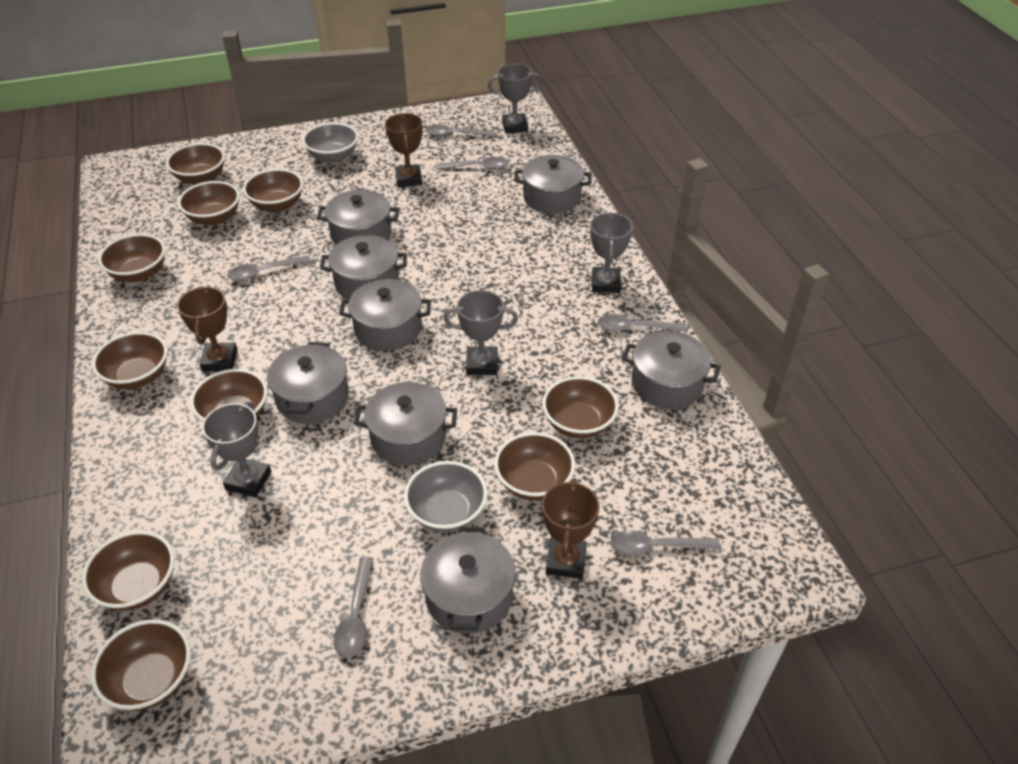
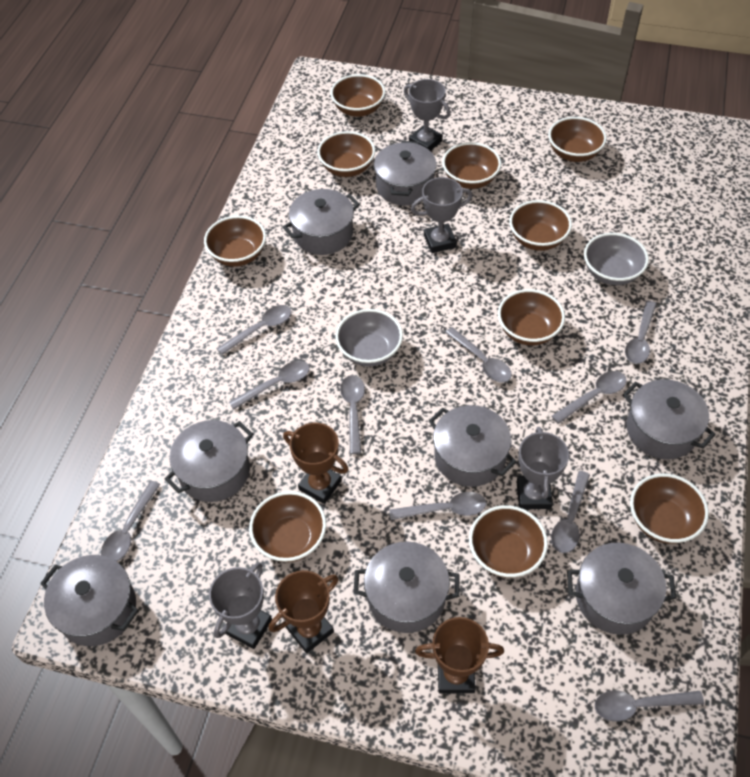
grey spoon: [227,255,311,281] [333,556,374,658] [425,125,495,137] [436,157,509,170] [598,314,686,332] [610,530,720,556] = 6 -> [101,481,160,562] [217,305,291,355] [229,361,310,410] [340,375,365,454] [389,492,486,520] [445,327,512,383] [551,471,590,553] [552,371,626,424] [595,691,704,722] [625,301,656,364] = 10

